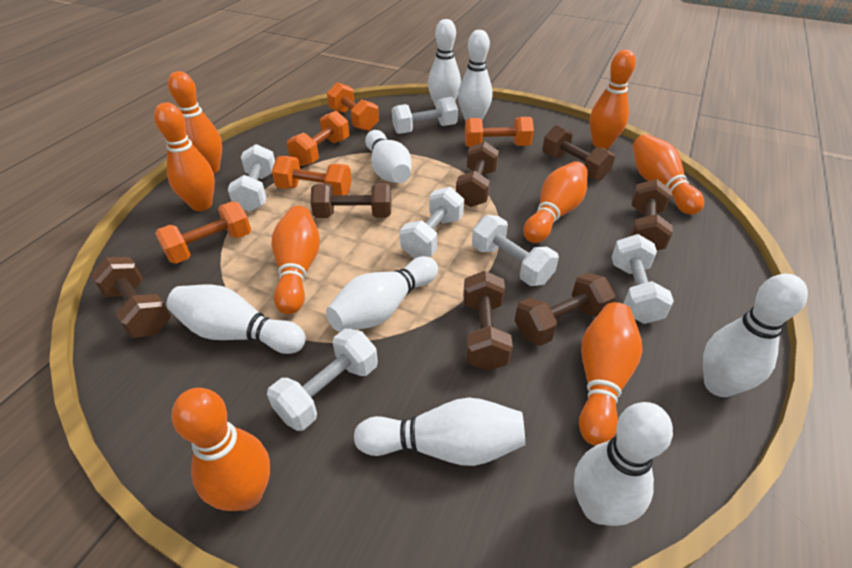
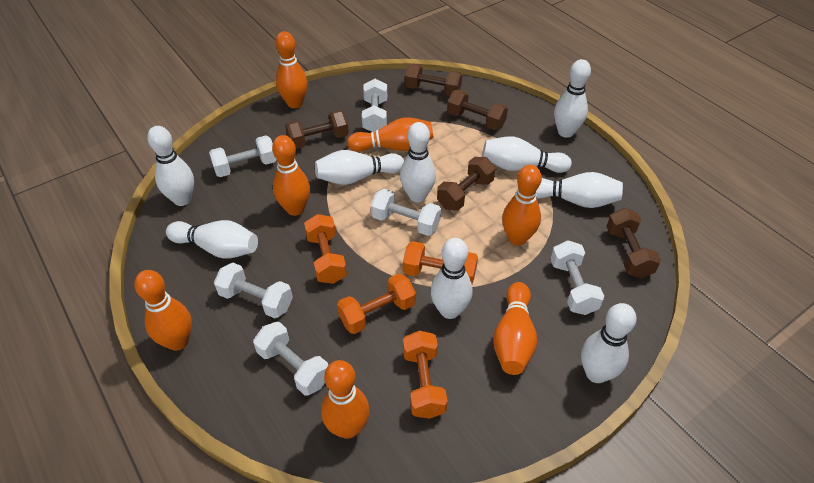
brown dumbbell: [90,257,171,338] [310,183,391,218] [456,141,499,207] [463,271,513,371] [515,273,615,346] [542,125,615,181] [630,179,673,250] = 7 -> [285,110,349,149] [405,64,462,96] [437,157,495,211] [447,90,508,130] [606,208,661,278] = 5
orange bowling pin: [154,102,215,211] [168,71,222,173] [172,388,270,511] [272,206,320,315] [523,161,587,243] [579,302,642,446] [589,50,636,149] [633,134,704,215] = 8 -> [134,270,192,351] [272,135,310,216] [275,31,308,108] [321,360,370,439] [347,118,434,152] [493,282,537,375] [502,165,542,246] = 7
orange dumbbell: [155,202,251,264] [272,156,352,195] [287,111,349,166] [327,83,379,131] [465,117,534,147] = 5 -> [304,214,347,284] [337,274,416,334] [403,241,478,284] [403,331,447,419] = 4
white bowling pin: [166,284,306,354] [326,256,438,331] [354,398,525,466] [365,130,412,183] [428,19,461,109] [458,30,492,121] [574,402,673,526] [703,274,808,397] = 8 -> [147,126,194,206] [166,220,258,259] [315,150,404,185] [400,122,436,202] [430,238,473,319] [482,136,572,173] [536,172,623,208] [554,59,591,138] [581,303,637,383] = 9

